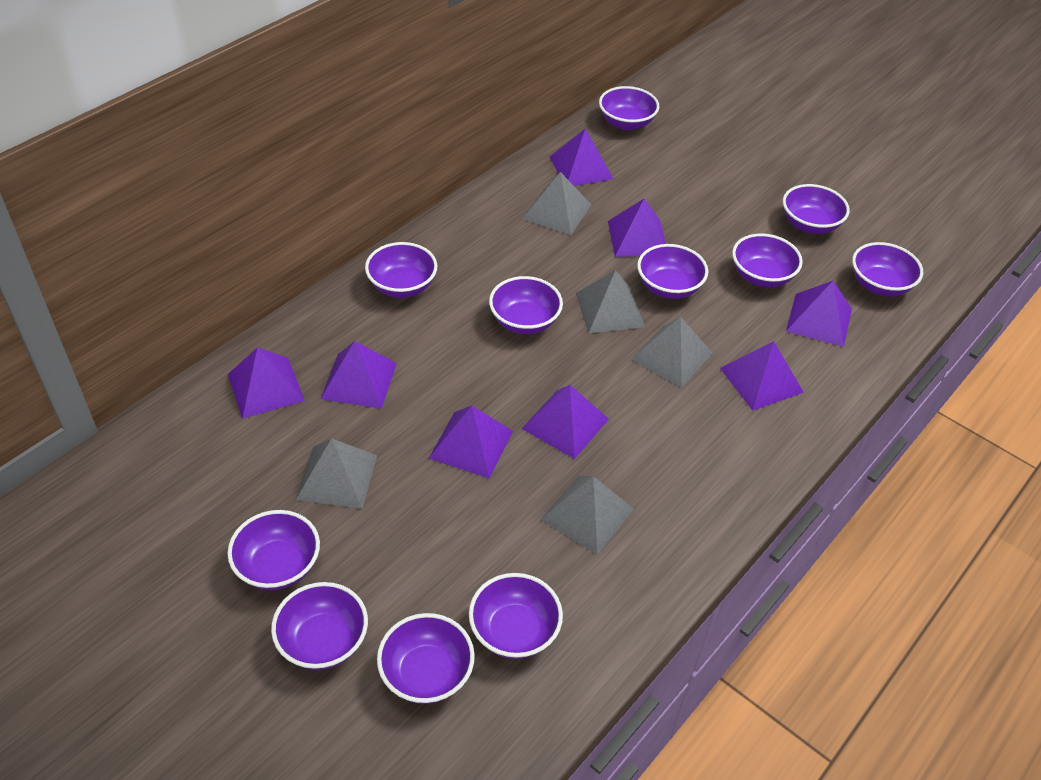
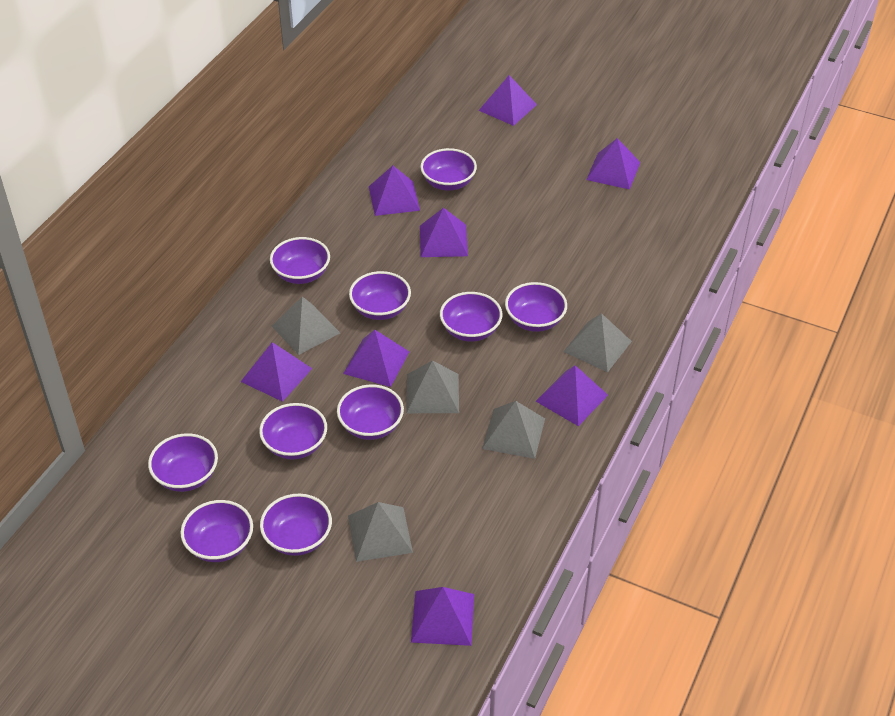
purple bowl: [227,510,320,590] [271,582,368,670] [365,242,437,298] [377,613,475,704] [469,573,563,659] [489,276,563,334] [599,86,659,131] [637,244,708,299] [732,233,803,287] [783,184,850,234] [852,242,923,296] = 11 -> [148,433,218,492] [180,500,253,562] [259,403,327,459] [260,494,332,556] [270,237,330,284] [337,385,404,440] [349,271,411,320] [420,148,477,191] [440,292,502,342] [505,282,567,332] = 10

